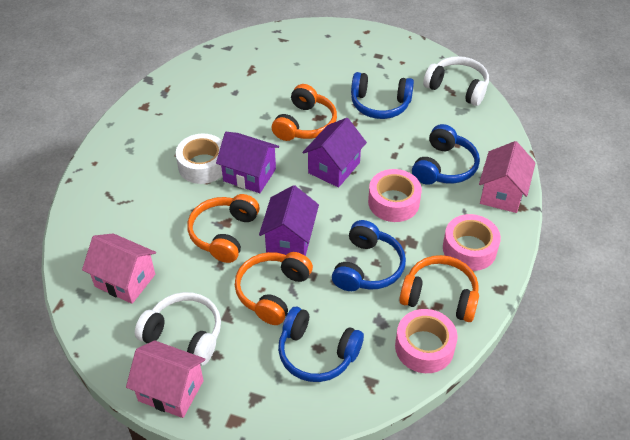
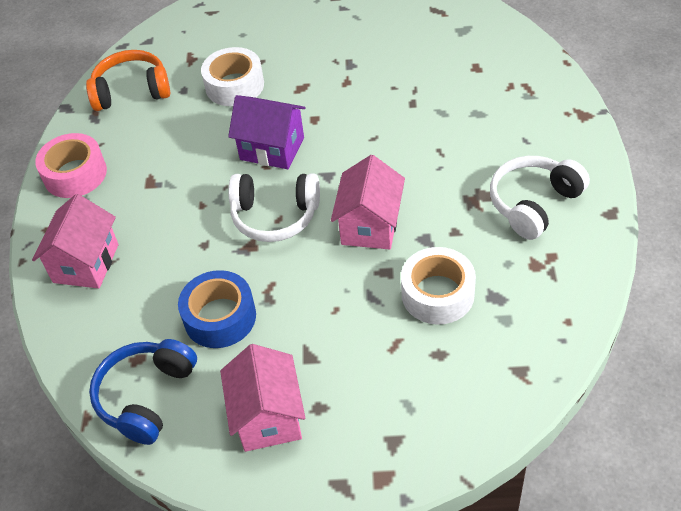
blue headphones: [278,307,364,382] [332,220,406,291] [351,72,414,119] [412,124,480,185] = 4 -> [89,339,197,445] = 1
blue tape: none = 0 -> [178,270,256,348] = 1
orange headphones: [187,194,260,263] [235,252,313,325] [272,84,337,141] [399,255,479,322] = 4 -> [86,50,170,111] = 1
pink tape: [368,169,422,222] [395,309,458,373] [443,214,501,271] = 3 -> [35,133,107,198] = 1
purple house: [216,132,279,193] [259,185,319,256] [302,118,367,188] = 3 -> [228,95,306,169] = 1
white tape: [176,134,222,184] = 1 -> [201,47,264,106] [401,247,476,325] = 2

